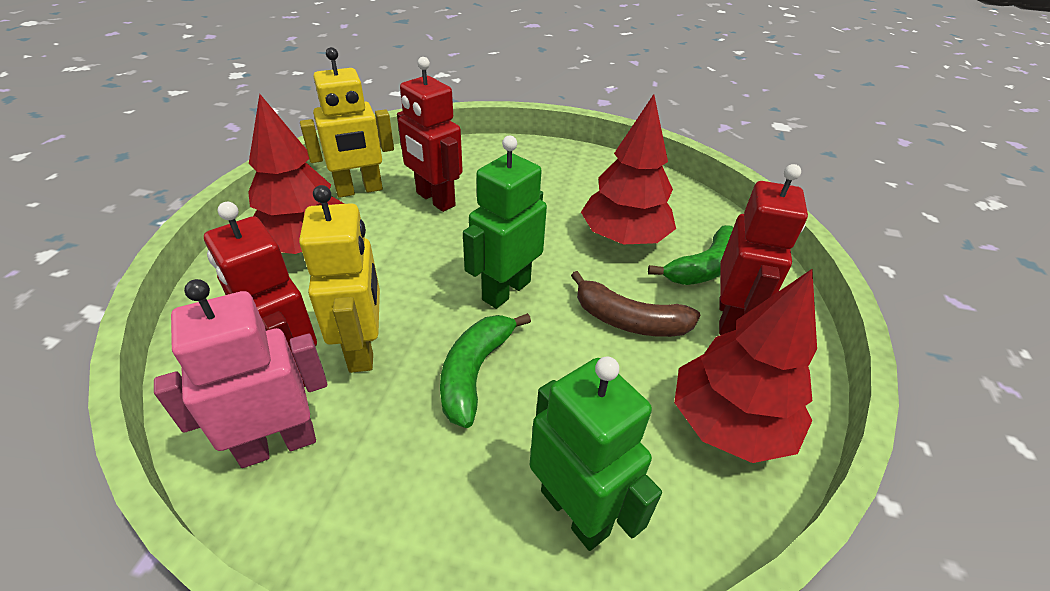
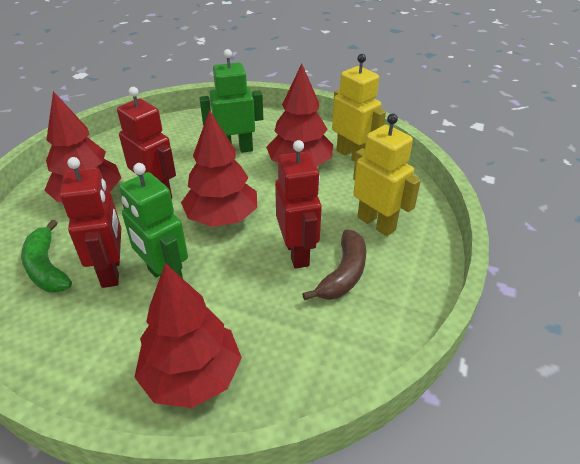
green banana: [440,313,531,428] [648,225,733,285] = 2 -> [21,220,72,292] = 1
pink robot: [154,279,327,468] = 1 -> none = 0
red tree: [248,94,345,254] [581,94,676,244] [674,269,817,463] = 3 -> [44,91,121,202] [134,263,242,408] [181,110,257,227] [266,64,333,166] = 4

